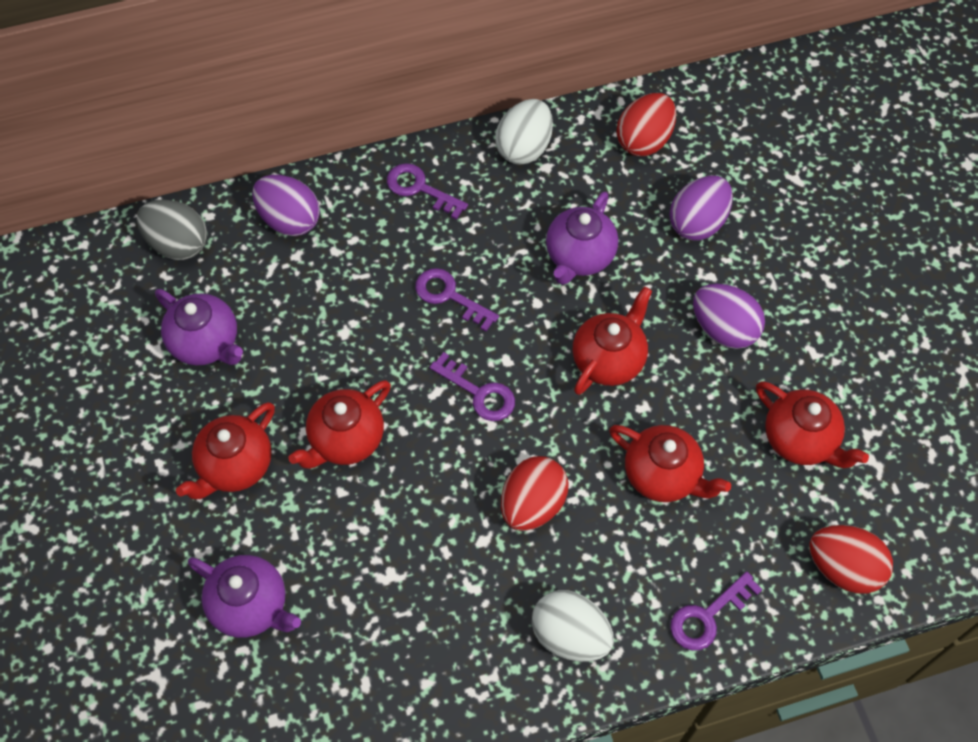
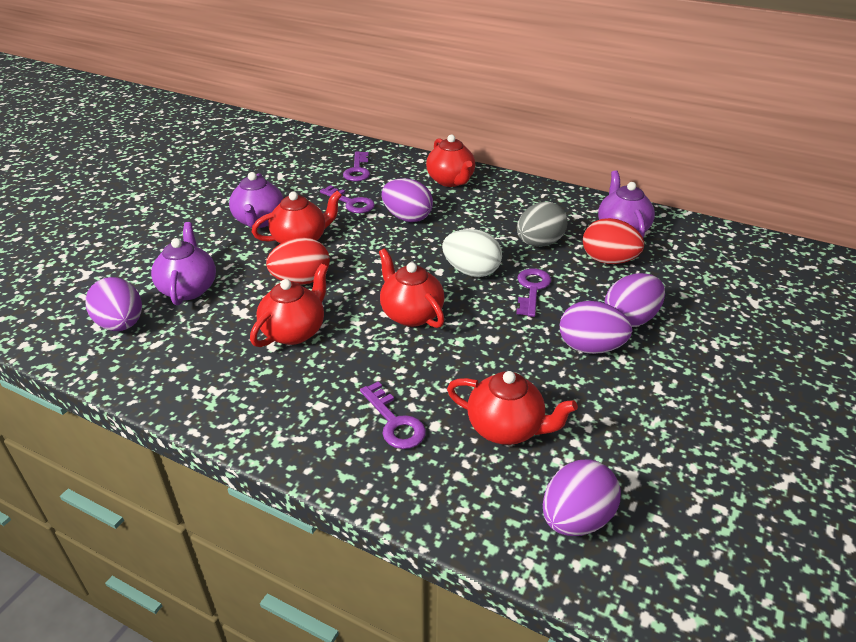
purple egg: [252,175,320,236] [669,176,733,240] [693,284,765,349] = 3 -> [86,277,142,331] [381,179,433,222] [543,460,621,536] [560,301,632,354] [605,273,665,327] = 5
red egg: [501,456,569,531] [617,93,676,156] [809,525,893,594] = 3 -> [266,237,330,285] [583,218,644,264] = 2
white egg: [495,99,553,165] [532,590,614,662] = 2 -> [442,229,502,277] = 1

